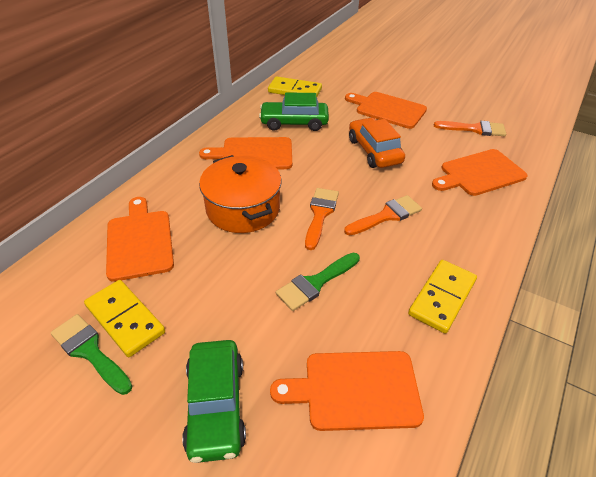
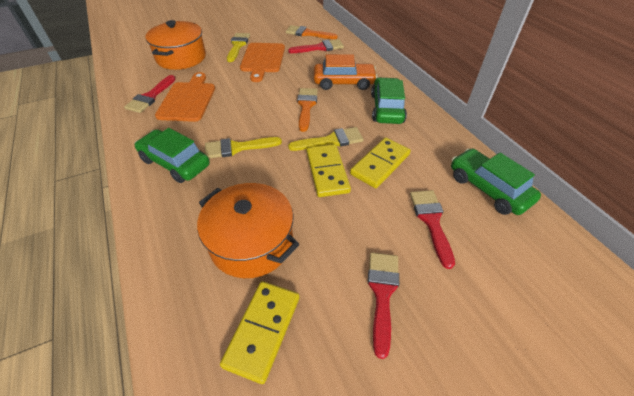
green brush: [50,314,132,395] [276,253,360,311] = 2 -> none = 0
green car: [182,340,246,463] [259,92,329,131] = 2 -> [134,128,210,183] [371,77,407,124] [451,148,541,215] = 3
orange brush: [305,188,339,250] [344,195,422,235] [434,121,506,136] = 3 -> [286,25,338,39] [297,88,318,132] = 2
orange cutting board: [106,197,174,282] [199,137,292,169] [270,351,424,431] [345,92,427,129] [432,149,528,196] = 5 -> [155,72,215,122] [240,43,285,82] = 2
orange pot: [199,155,282,233] = 1 -> [146,20,206,70] [197,183,299,278] = 2
red brush: none = 0 -> [124,75,176,113] [288,39,344,53] [368,252,399,359] [410,190,455,269] = 4
yellow brush: none = 0 -> [205,137,282,158] [227,33,250,62] [288,127,363,151] = 3

